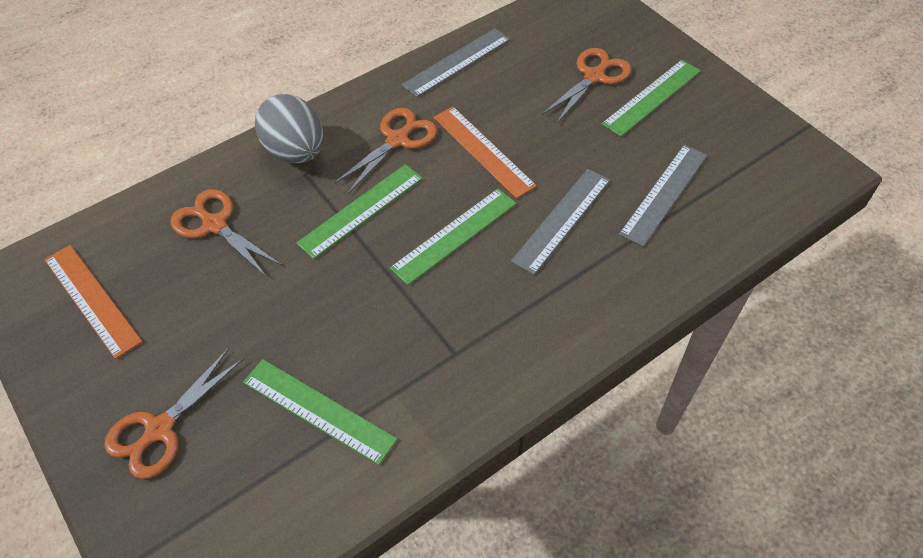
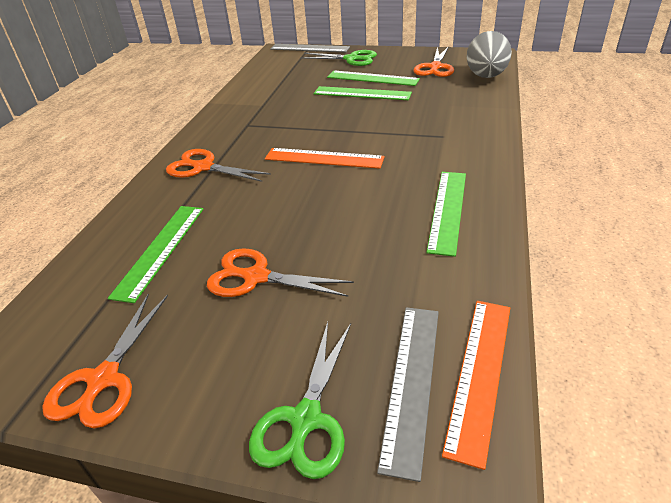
green scissors: none = 0 -> [249,322,351,479] [301,50,377,66] = 2
grey ruler: [402,28,510,97] [511,169,610,275] [619,145,707,247] = 3 -> [270,44,350,52] [377,307,439,482] = 2

